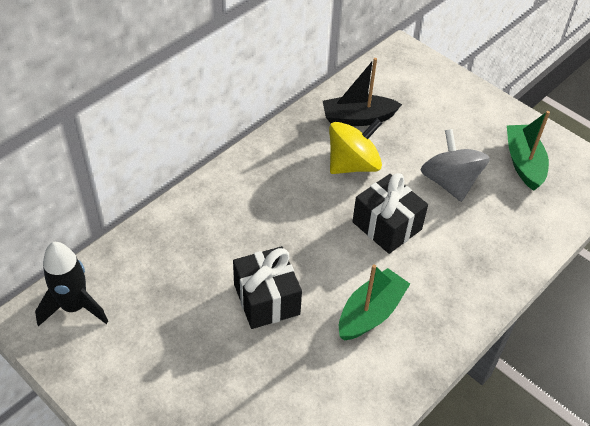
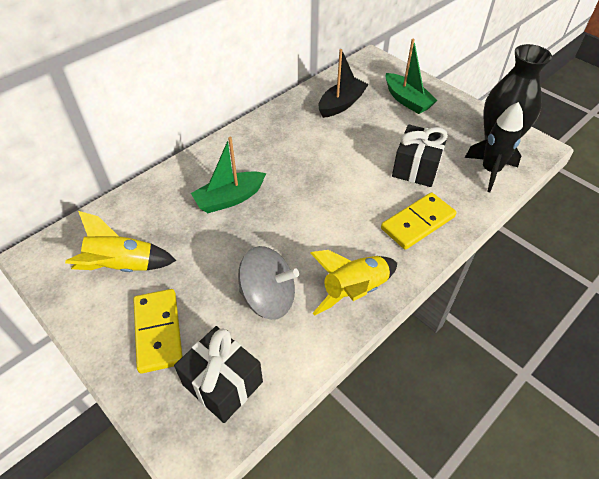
black vase: none = 0 -> [484,44,552,140] = 1
yellow domino: none = 0 -> [133,289,183,374] [381,192,457,250] = 2
yellow rocket: none = 0 -> [65,211,176,272] [310,250,397,316] = 2
yellow spinning top: [329,119,382,174] = 1 -> none = 0

